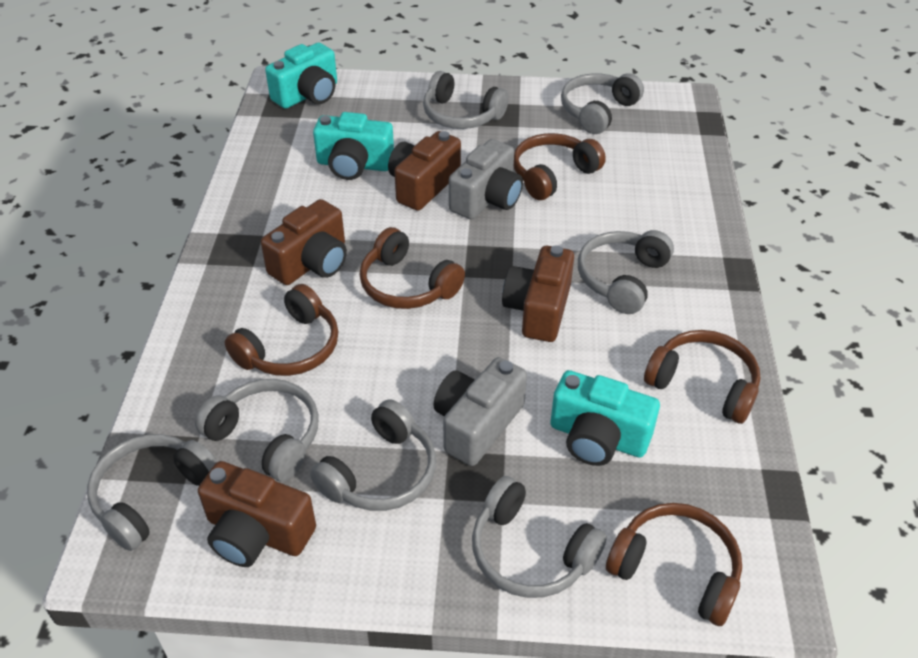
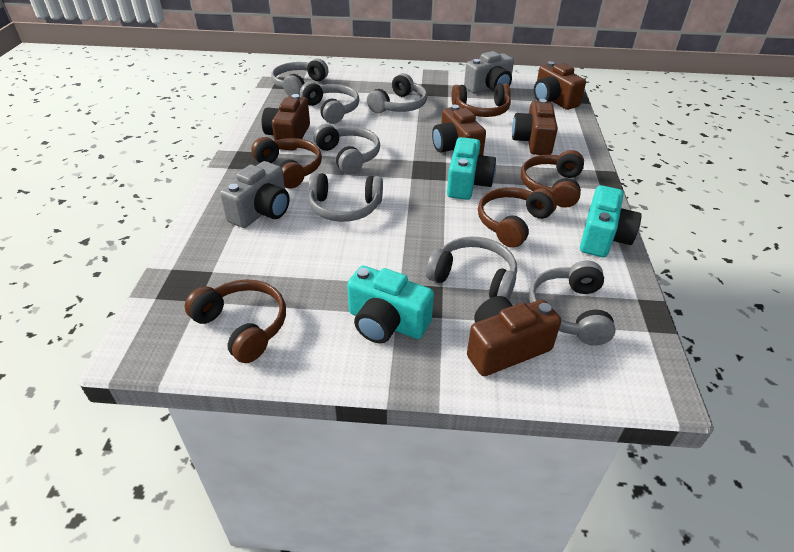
brown camera: [198,461,316,567] [261,199,347,285] [388,131,461,211] [502,245,574,342] = 4 -> [262,94,310,151] [432,105,486,156] [467,296,561,376] [512,99,558,155] [534,61,586,110] = 5

